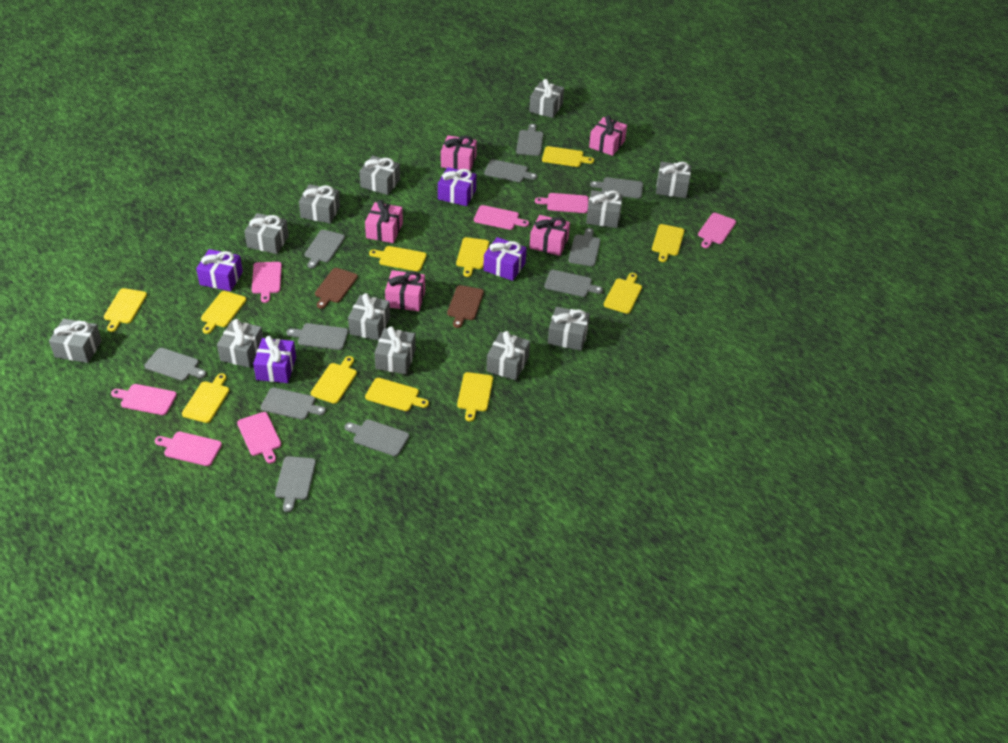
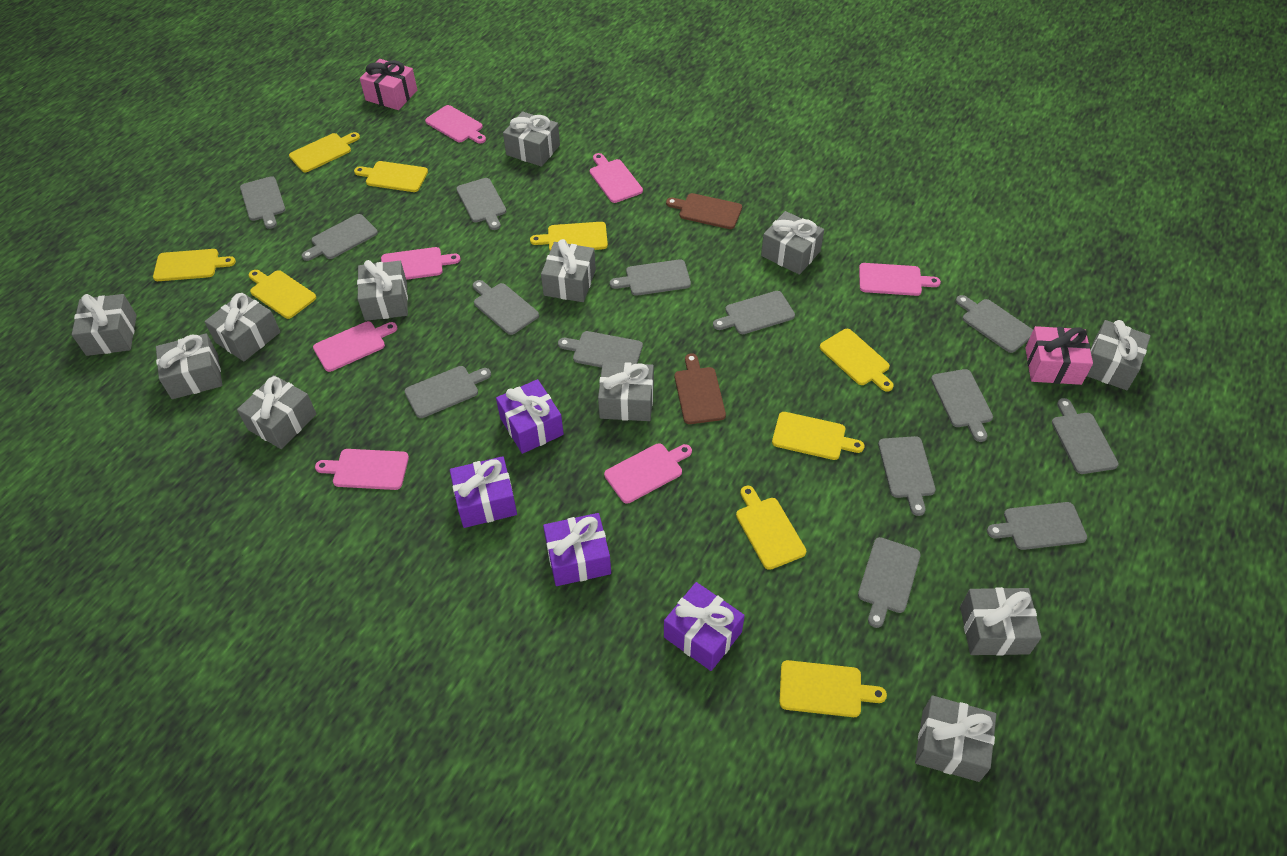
grey cutting board: [144,348,206,381] [261,387,326,420] [275,456,316,512] [286,323,348,350] [305,230,345,268] [345,420,409,456] [484,159,537,182] [516,124,543,156] [544,270,603,297] [568,228,601,266] [590,177,643,199] = 11 -> [240,176,286,229] [302,214,378,261] [404,366,491,418] [456,178,506,230] [473,280,539,335] [558,331,643,368] [610,259,691,296] [713,291,795,334] [858,537,921,628] [878,436,936,516] [931,369,993,442] [956,295,1033,353] [987,502,1087,550] [1052,398,1119,474] = 14
pink gift: [365,200,403,243] [385,270,425,311] [441,135,477,171] [530,215,570,256] [589,115,627,156] = 5 -> [360,59,417,110] [1025,326,1093,385] = 2
yellow cutting board: [104,288,147,332] [182,373,229,423] [201,291,246,334] [311,356,357,404] [365,378,429,411] [369,246,427,271] [456,237,489,277] [457,372,493,421] [542,146,594,167] [604,273,642,314] [652,224,684,262] = 11 -> [153,249,236,281] [249,270,316,319] [289,132,360,172] [354,161,428,192] [530,222,608,250] [736,486,806,570] [772,412,864,460] [779,660,887,717] [820,329,894,392] = 9

